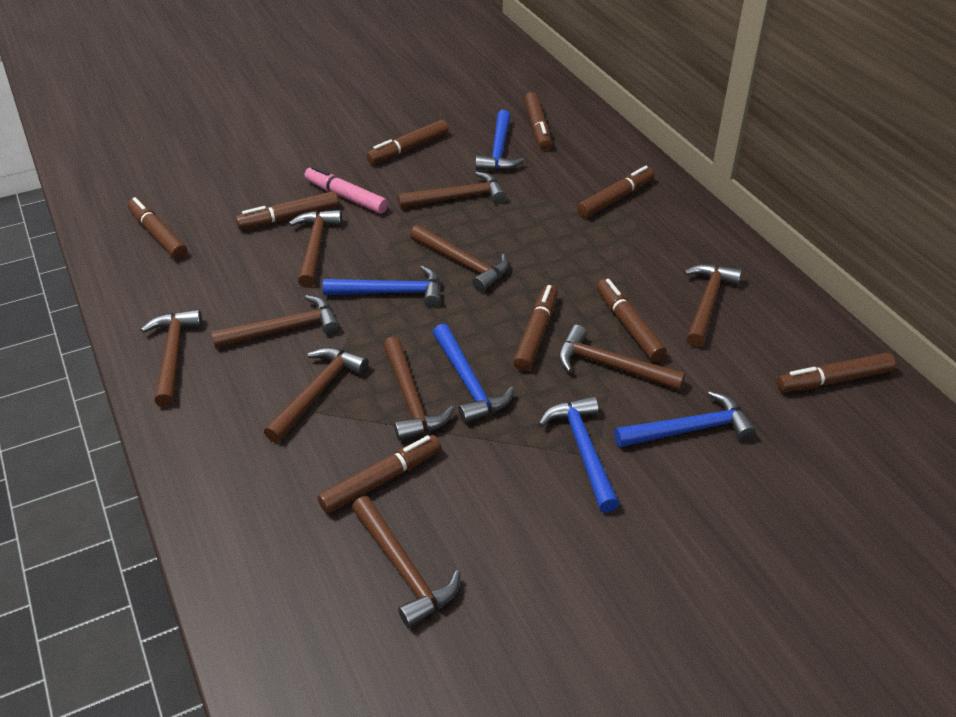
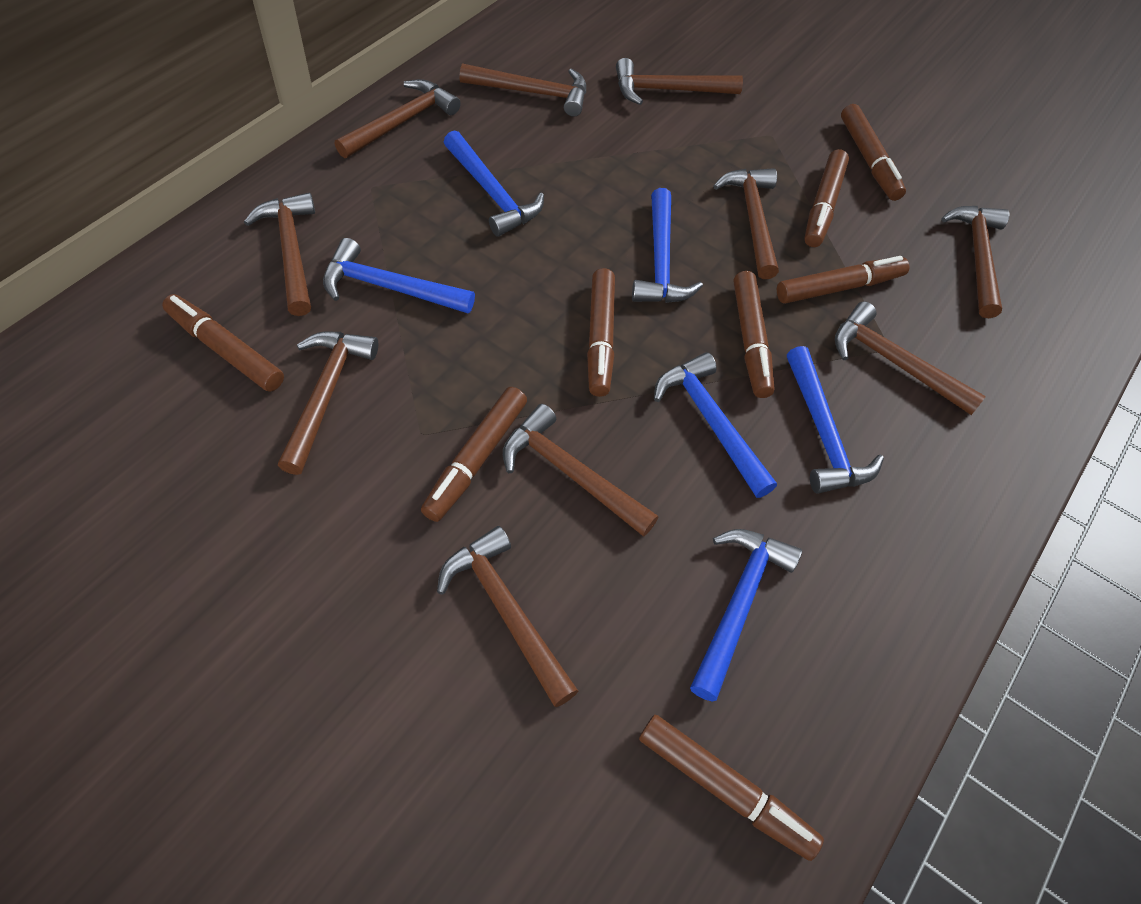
blue hammer: [323,265,441,308] [433,324,514,423] [475,110,524,171] [539,396,619,513] [614,391,756,447] = 5 -> [323,238,475,313] [444,130,544,237] [632,188,703,303] [654,352,777,498] [690,529,802,702] [787,346,884,494] = 6
brown marker: [128,197,187,259] [236,191,339,229] [318,435,441,514] [367,120,449,164] [513,285,558,371] [524,92,552,150] [577,166,654,218] [597,279,667,362] [777,353,896,392] = 9 -> [162,294,284,392] [421,387,527,522] [587,268,615,397] [639,715,824,861] [734,271,774,398] [777,256,909,304] [804,149,849,247] [841,104,906,201] = 8
pink marker: [304,166,388,214] = 1 -> none = 0

